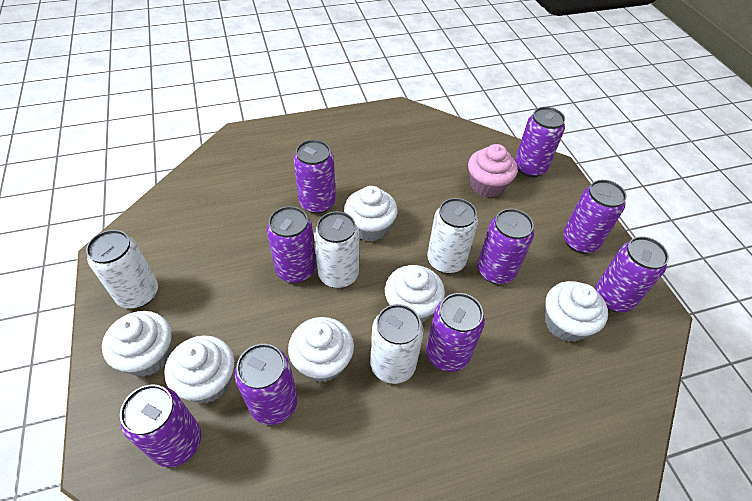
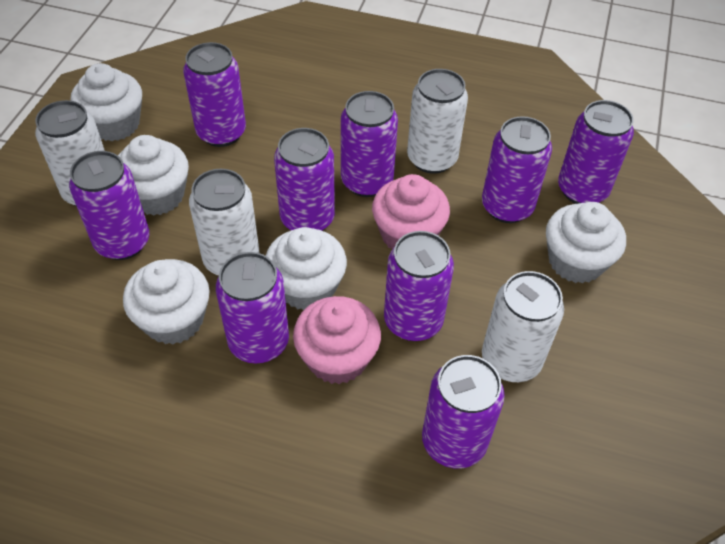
pink cupcake: [468,144,518,198] = 1 -> [293,296,381,384] [372,174,450,249] = 2
white cupcake: [102,311,172,377] [164,335,234,403] [288,317,354,383] [344,186,398,242] [385,265,445,323] [545,281,608,342] = 6 -> [70,63,142,141] [118,135,189,216] [123,259,210,345] [266,227,347,310] [546,202,626,284] = 5

